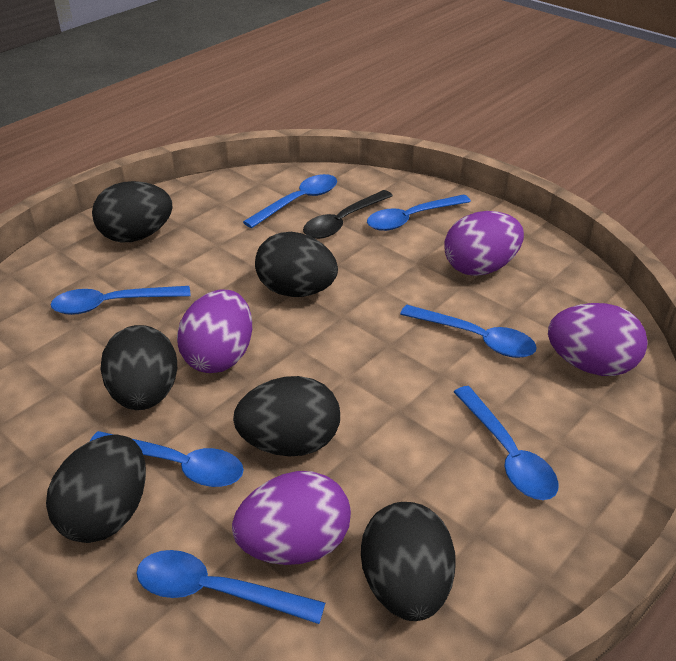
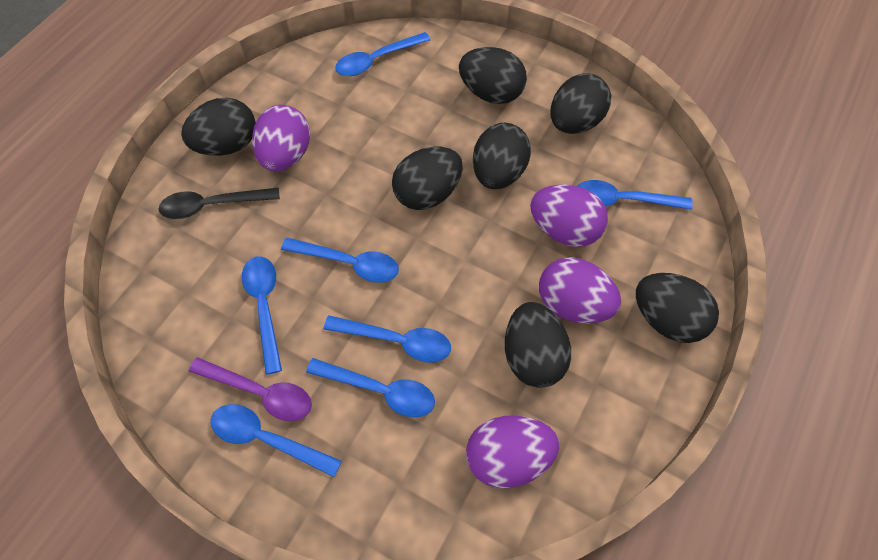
black egg: [46,435,146,543] [92,181,173,243] [100,325,177,410] [233,376,340,456] [255,232,338,297] [361,502,455,621] = 6 -> [181,98,256,156] [392,147,463,210] [459,47,527,104] [473,123,531,189] [505,302,571,388] [550,73,611,134] [636,273,719,343] = 7
purple spoon: none = 0 -> [189,357,312,421] = 1

